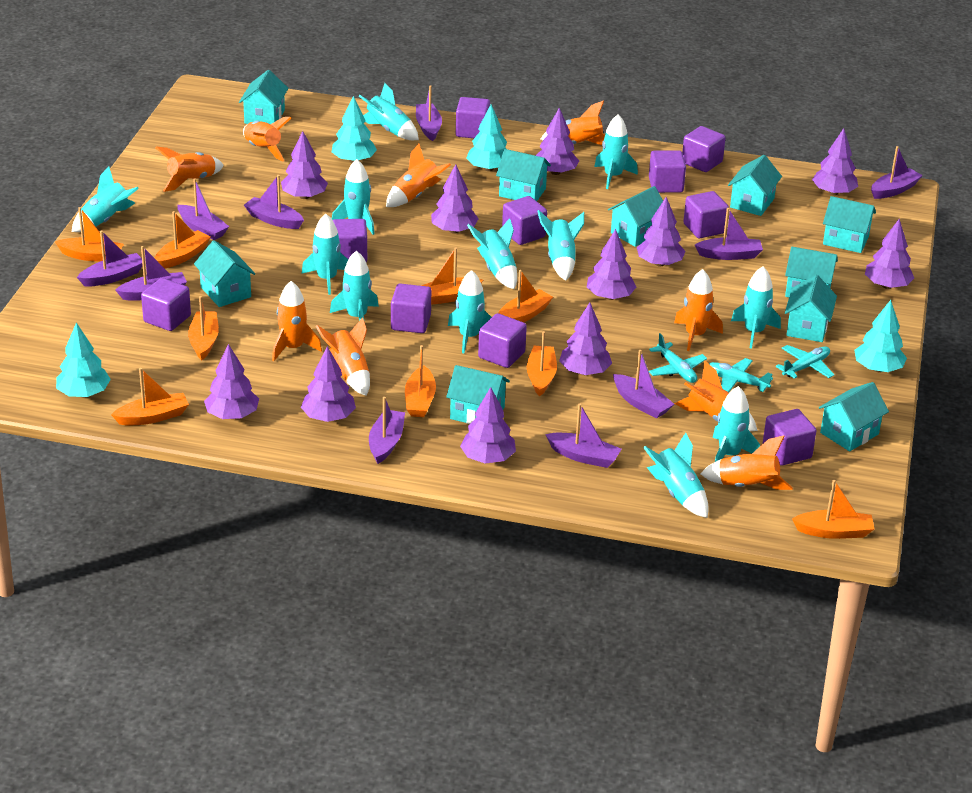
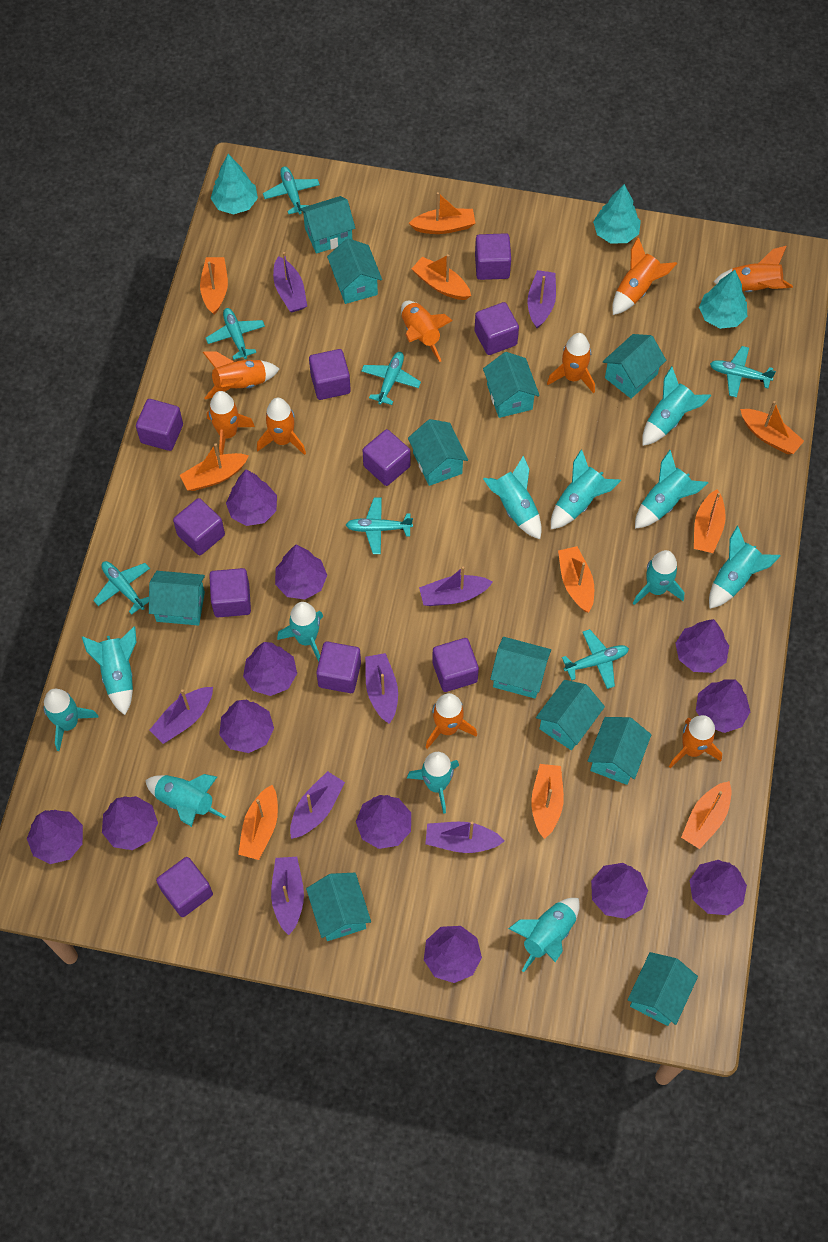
orange boat: [55,207,124,262] [111,368,189,425] [155,211,211,268] [188,296,219,361] [405,345,436,417] [421,247,483,305] [498,270,553,322] [527,331,557,396] [792,480,874,539] = 9 -> [180,443,249,491] [200,257,228,315] [238,785,278,860] [409,192,476,234] [411,254,471,300] [531,764,564,839] [558,546,594,613] [681,781,731,849] [694,489,726,553] [740,401,804,454] = 10
purple boat: [77,231,143,286] [115,246,187,301] [177,178,229,240] [244,175,304,229] [369,397,405,464] [416,85,442,141] [545,403,621,468] [613,350,674,418] [695,208,763,260] [871,146,923,199] = 10 -> [149,687,213,744] [271,857,304,935] [273,252,307,312] [290,771,345,839] [365,653,398,724] [419,566,493,606] [425,821,505,853] [527,270,556,328] = 8
purple tree: [204,344,259,419] [281,131,328,199] [301,346,356,422] [431,164,479,234] [460,387,516,464] [535,107,579,175] [559,302,612,375] [587,229,636,300] [637,197,685,267] [812,128,858,196] [865,219,914,289] = 11 -> [27,810,83,864] [102,796,158,850] [219,700,274,753] [226,470,277,526] [243,642,297,696] [275,544,327,600] [356,795,411,849] [424,926,482,983] [591,863,648,919] [675,619,729,673] [689,860,747,915] [696,679,750,733] = 12
turquoise house: [194,241,255,307] [239,70,289,124] [446,365,510,424] [496,149,551,201] [608,186,663,247] [728,155,782,216] [785,247,838,297] [785,275,837,342] [819,382,889,451] [823,196,876,253] = 10 -> [149,571,205,626] [300,196,355,254] [306,873,371,941] [327,238,382,304] [408,419,468,486] [483,352,540,418] [490,637,551,699] [536,680,605,750] [588,717,651,785] [603,334,666,399] [628,952,698,1026] = 11
turquoise plane: [649,333,707,383] [709,358,773,392] [776,345,834,379] = 3 -> [93,561,150,615] [206,308,265,360] [263,166,320,214] [346,498,413,554] [361,352,421,405] [562,629,629,689] [710,346,776,398] = 7
turquoise tree: [56,323,111,397] [332,96,377,163] [466,104,507,171] [854,300,907,372] = 4 -> [211,154,258,214] [593,184,641,243] [699,270,747,329] = 3

